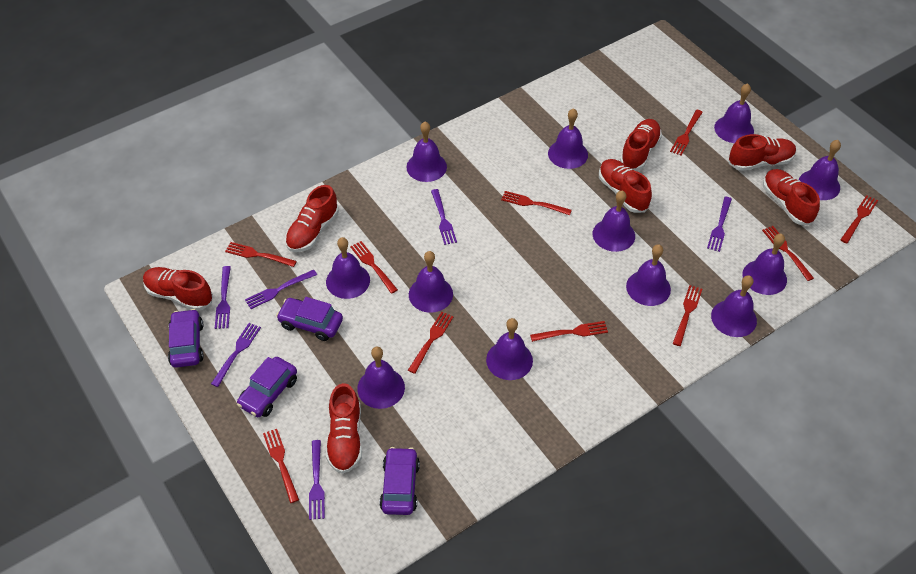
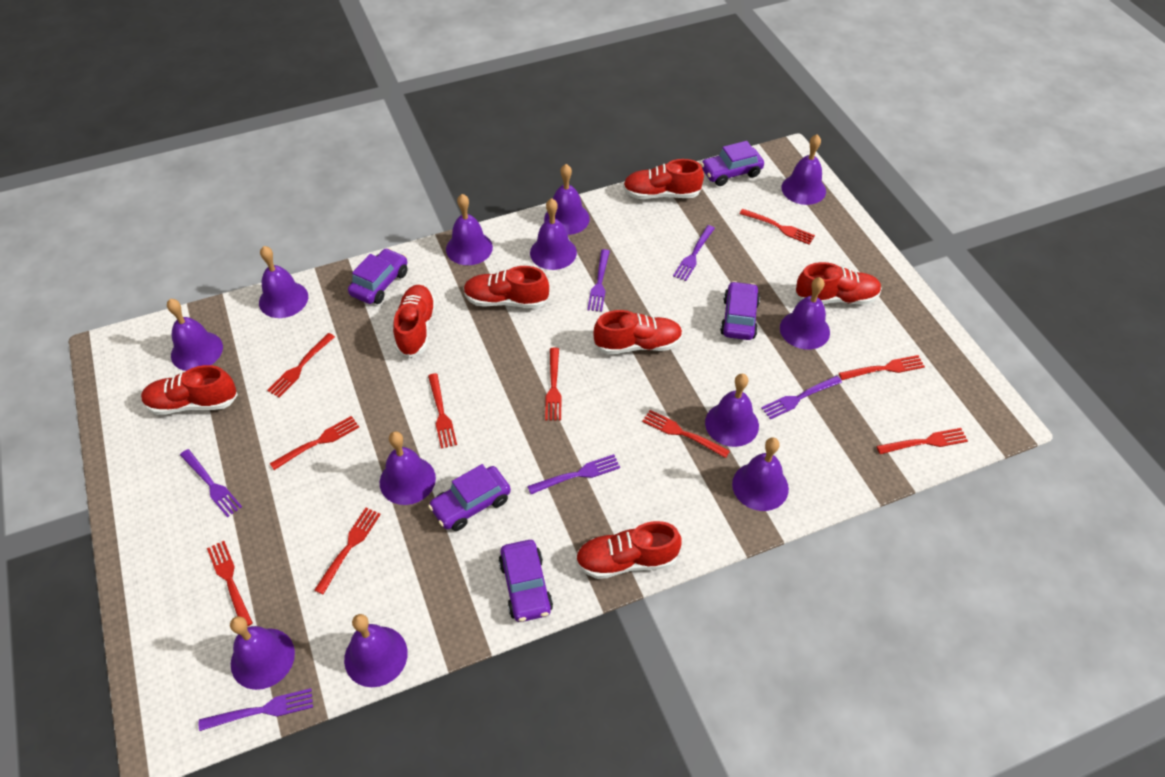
purple car: [168,309,204,368] [237,357,297,417] [276,297,343,341] [379,447,420,515] = 4 -> [348,248,408,304] [428,464,511,531] [498,540,553,622] [701,141,764,186] [720,281,760,340] = 5

